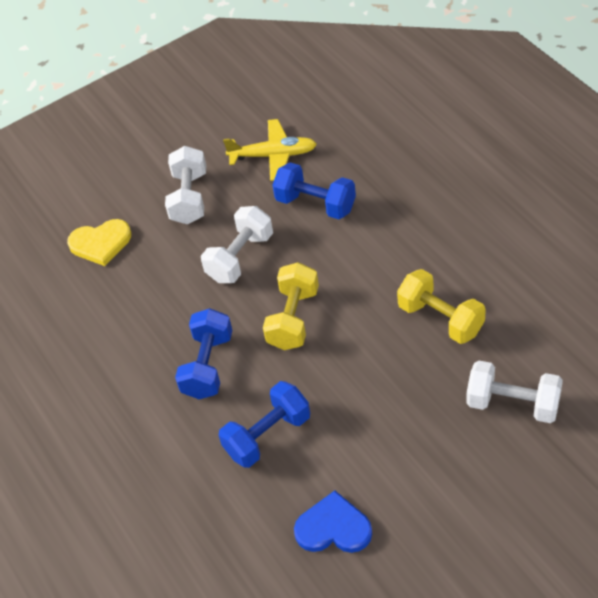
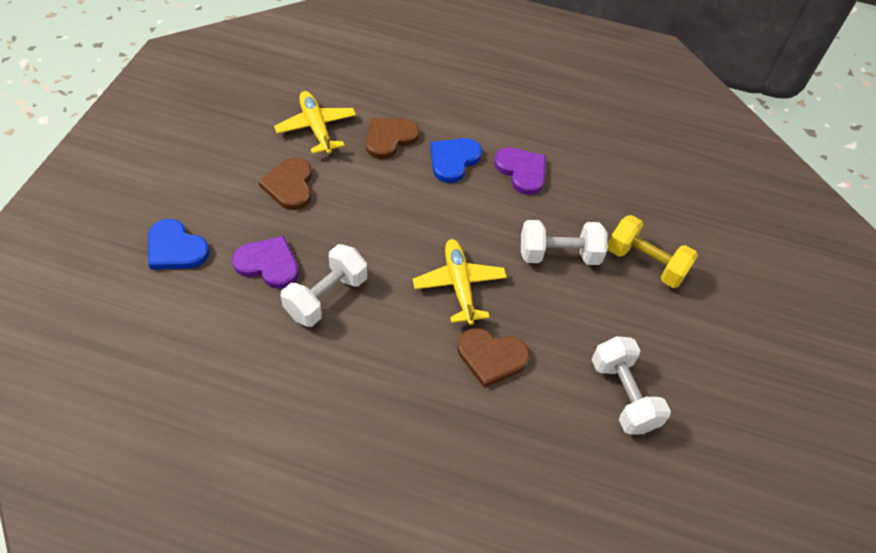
blue dumbbell: [175,308,233,399] [219,381,310,468] [272,162,356,219] = 3 -> none = 0
blue heart: [294,491,372,553] = 1 -> [148,219,210,270] [430,138,482,183] = 2
brown heart: none = 0 -> [258,157,312,210] [366,118,419,159] [457,328,530,388] = 3
purple heart: none = 0 -> [232,236,299,289] [494,148,546,195] = 2
yellow dumbbell: [263,262,319,350] [397,269,486,344] = 2 -> [607,215,698,288] = 1
yellow heart: [67,219,131,266] = 1 -> none = 0
yellow plane: [223,119,317,181] = 1 -> [274,91,356,154] [413,239,507,325] = 2

